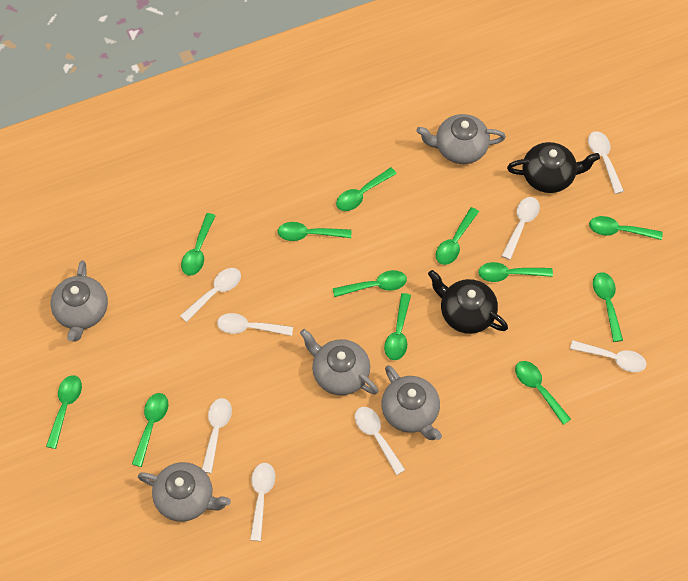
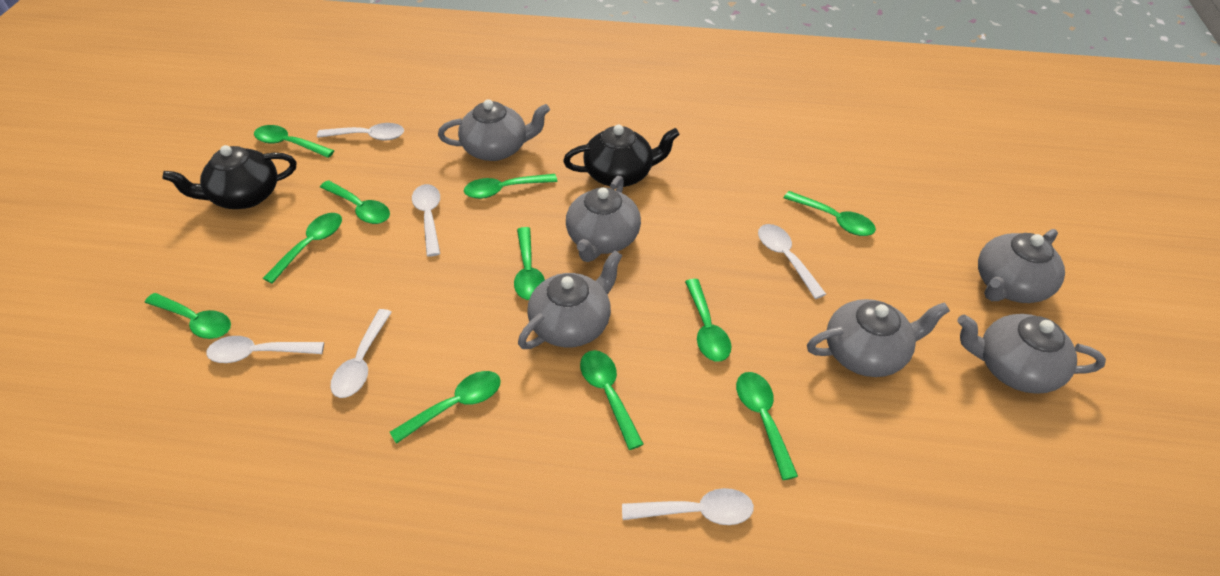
green spoon: [46,375,82,449] [132,393,168,467] [181,213,216,276] [278,222,351,241] [333,270,407,297] [336,167,397,211] [384,293,411,360] [436,207,479,265] [478,262,553,282] [515,361,571,425] [589,216,663,240] [593,272,623,342] = 12 -> [145,293,231,339] [254,125,335,158] [263,213,342,284] [320,180,390,224] [390,371,501,444] [464,174,557,199] [514,227,545,300] [580,350,643,450] [685,279,731,362] [736,372,798,480] [784,191,876,236] = 11
grey teapot: [51,260,108,341] [138,462,231,522] [300,329,378,395] [381,365,442,440] [416,114,506,164] = 5 -> [438,99,550,161] [518,250,623,349] [566,176,641,262] [807,299,950,377] [957,314,1106,394] [978,229,1065,303] = 6
white spoon: [180,268,241,322] [202,398,232,473] [217,313,293,336] [250,463,275,541] [355,407,405,475] [502,197,540,260] [570,340,646,372] [588,131,624,194] = 8 -> [206,336,324,363] [317,123,404,141] [330,309,392,398] [412,184,440,257] [622,488,754,525] [758,224,826,299] = 6

